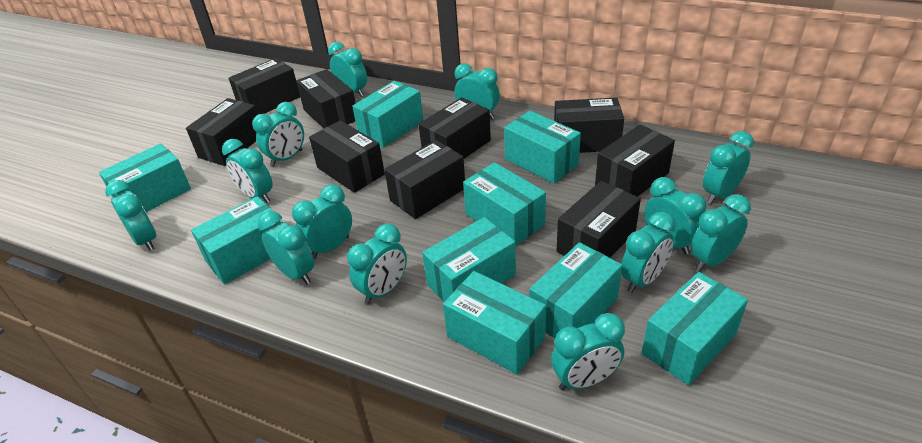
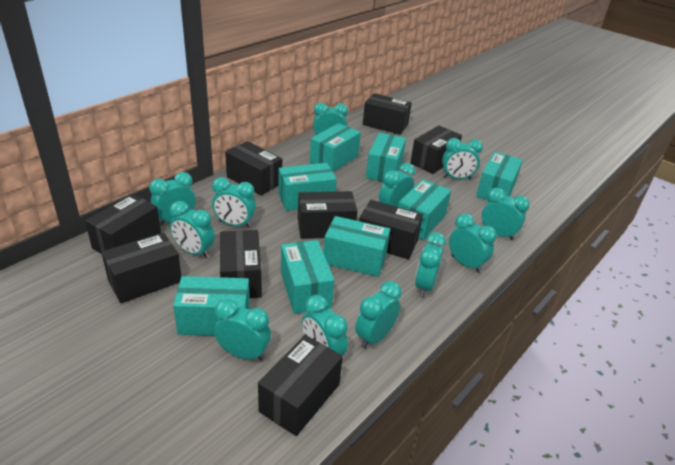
turquoise box: [99,144,191,212] [191,196,280,284] [352,81,423,148] [422,217,516,302] [443,271,546,374] [463,162,546,246] [504,111,581,183] [529,242,623,338] [642,272,748,385] = 9 -> [173,276,250,336] [278,163,337,211] [281,240,334,314] [310,123,361,172] [324,216,390,277] [366,133,406,182] [398,179,451,240] [476,152,523,201] = 8
turquoise clock: [105,180,156,251] [222,139,273,203] [252,102,304,167] [258,211,314,284] [292,184,352,259] [328,42,367,97] [347,224,407,304] [454,63,500,119] [551,313,625,390] [621,212,676,293] [644,177,706,254] [691,194,751,271] [703,131,754,204] = 13 -> [149,172,196,225] [170,201,215,258] [212,177,256,228] [214,299,271,361] [302,295,348,356] [313,103,348,135] [355,281,402,349] [379,163,415,207] [415,232,446,297] [442,138,483,180] [449,213,497,273] [482,188,530,240] = 12

